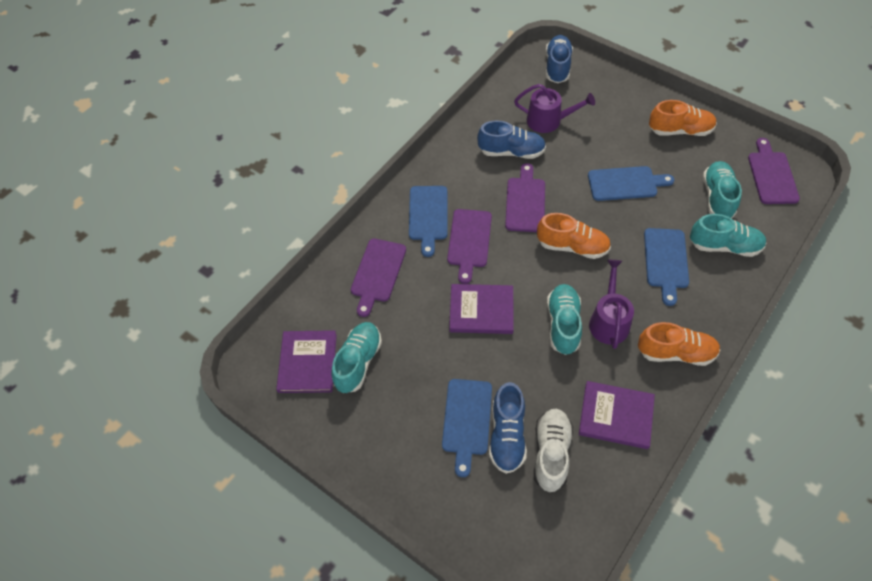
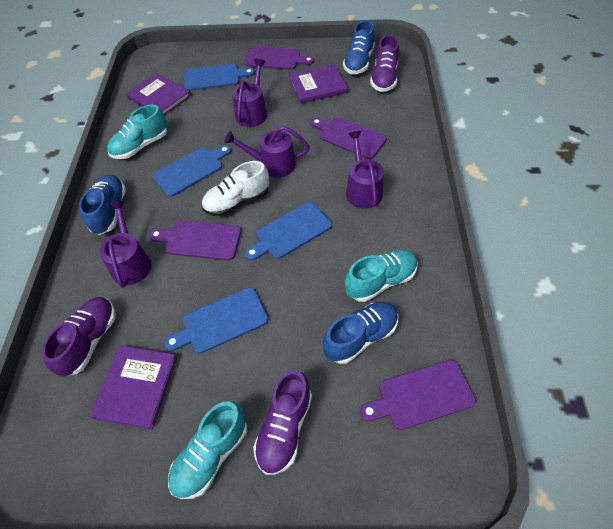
orange shoe: [537,213,611,259] [638,322,720,366] [649,100,717,136] = 3 -> none = 0
purple shoe: none = 0 -> [42,297,116,376] [253,370,312,475] [370,35,399,92] = 3
purple watering can: [514,84,595,133] [589,260,634,349] = 2 -> [99,201,151,288] [224,126,310,177] [233,59,267,127] [346,131,384,209] = 4
turquoise shoe: [331,322,382,393] [547,284,582,355] [690,214,767,257] [703,161,742,218] = 4 -> [107,104,167,159] [168,401,247,499] [345,250,418,302] = 3

